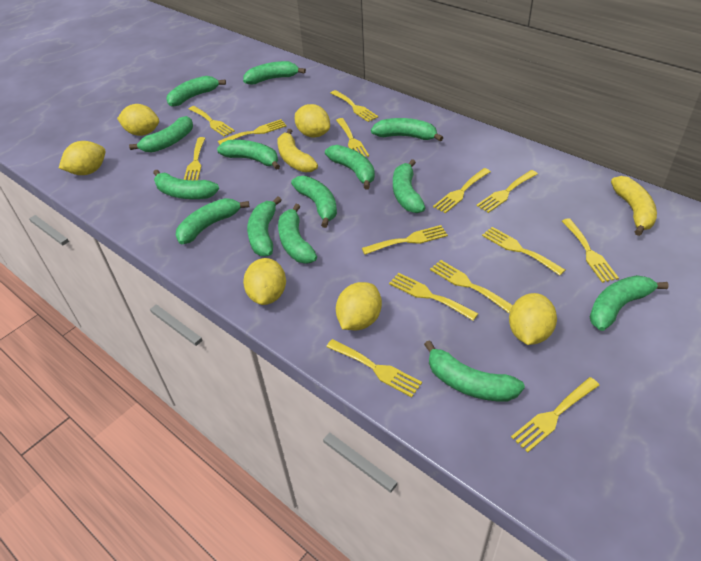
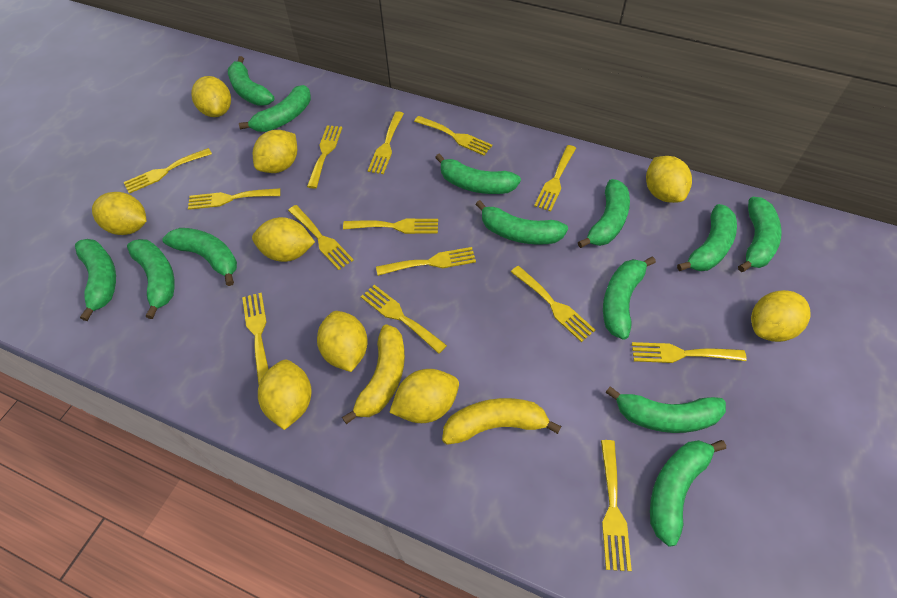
green banana: [129,116,193,153] [153,169,219,199] [166,76,226,107] [176,198,249,244] [217,140,280,170] [243,61,306,84] [247,197,282,256] [278,204,317,263] [291,176,337,228] [325,145,375,190] [371,118,443,142] [393,159,425,213] [424,340,525,402] [590,275,669,331] = 14 -> [75,239,116,321] [127,239,175,319] [162,228,237,286] [228,56,274,106] [239,85,311,132] [435,153,521,194] [475,200,568,245] [578,179,630,248] [603,256,656,340] [605,386,726,433] [650,440,726,546] [677,204,737,271] [738,197,782,272] = 13
yellow lemon: [59,141,106,175] [117,104,159,136] [243,258,286,305] [295,104,330,137] [336,282,382,330] [509,293,557,345] = 6 -> [92,192,147,235] [191,76,231,117] [252,217,315,262] [253,130,297,173] [258,360,312,430] [317,311,368,372] [389,369,459,423] [646,156,692,203] [751,290,811,342] = 9

